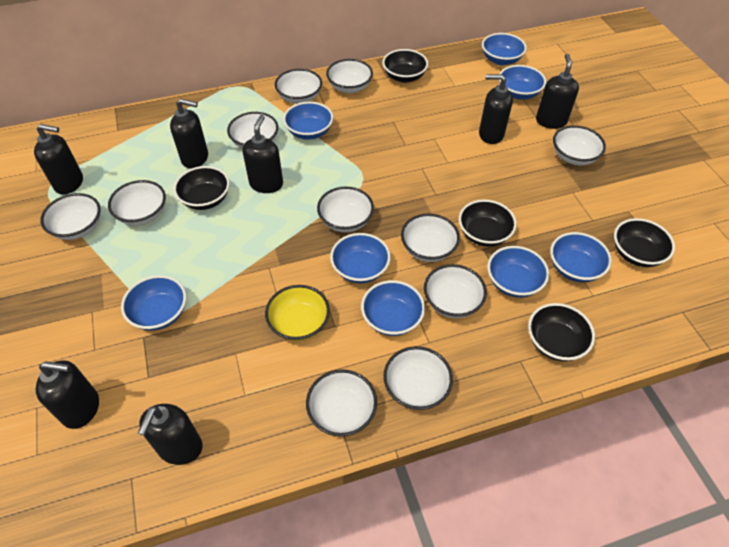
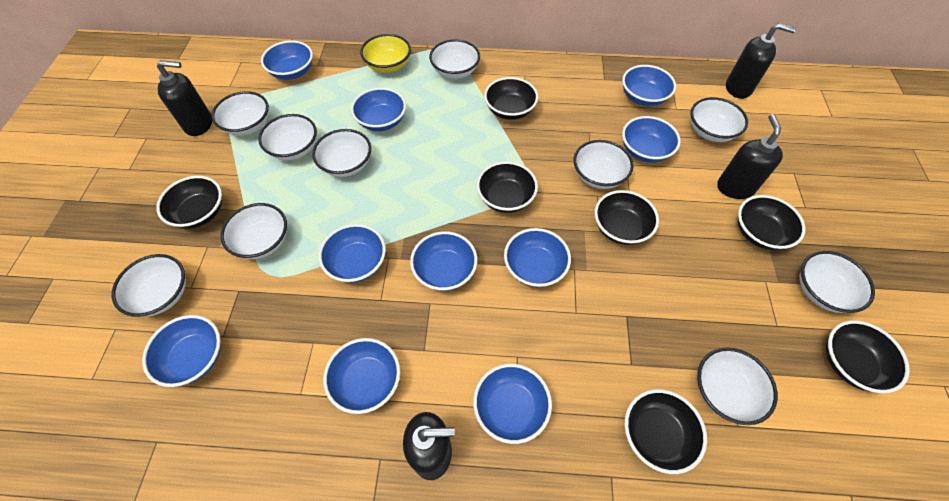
black bowl: [173,166,230,210] [382,49,428,83] [459,199,517,247] [528,303,595,361] [614,218,675,267] = 5 -> [156,176,222,229] [477,161,538,213] [484,77,538,120] [595,190,659,245] [625,389,707,474] [738,195,805,250] [826,320,910,394] = 7
black soap dispenser: [34,124,83,195] [36,360,99,429] [138,404,203,465] [170,98,208,169] [242,115,283,193] [479,74,513,144] [536,54,579,129] = 7 -> [157,60,212,136] [403,412,455,480] [717,114,783,199] [726,23,796,99] = 4
blue bowl: [121,275,186,331] [283,102,333,140] [330,233,391,283] [361,280,425,336] [482,33,527,65] [487,246,549,298] [499,65,546,100] [550,232,612,282] = 8 -> [142,315,221,387] [261,40,313,80] [318,224,386,283] [323,338,400,414] [351,88,406,131] [410,231,477,291] [473,364,552,444] [504,228,571,287] [622,65,676,106] [622,116,681,163] = 10
white bowl: [40,193,101,240] [108,180,166,225] [227,112,278,149] [275,69,322,104] [306,369,377,437] [317,187,374,232] [326,59,373,93] [383,346,453,410] [401,214,460,262] [424,264,487,318] [553,125,606,165] = 11 -> [112,254,186,317] [212,91,269,136] [220,203,287,259] [258,114,317,160] [312,129,371,177] [429,39,480,79] [574,140,634,189] [690,97,748,142] [697,347,778,425] [799,251,875,313] = 10

